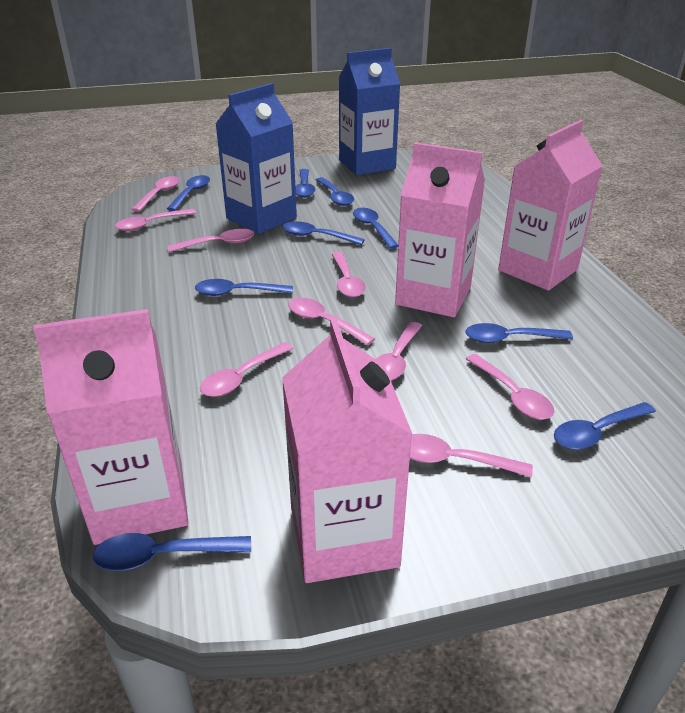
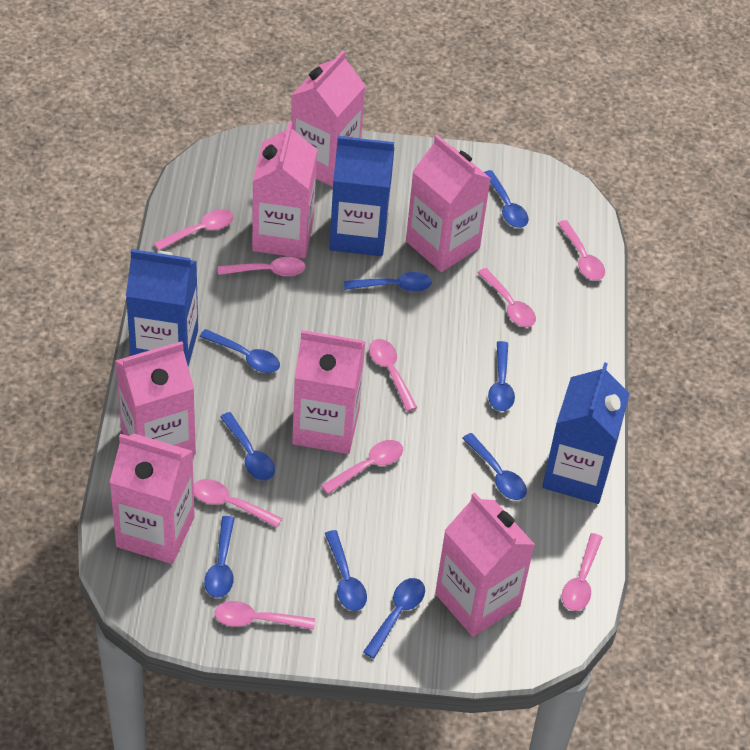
blue carton: [215,83,297,234] [339,48,400,175] = 2 -> [126,249,198,366] [329,136,395,256] [542,362,630,504] = 3
pink carton: [33,309,188,545] [282,318,412,583] [395,142,485,317] [498,120,603,291] = 4 -> [109,434,195,564] [115,341,196,456] [252,121,317,258] [291,50,366,187] [292,330,365,454] [406,135,491,272] [435,493,535,637] = 7

